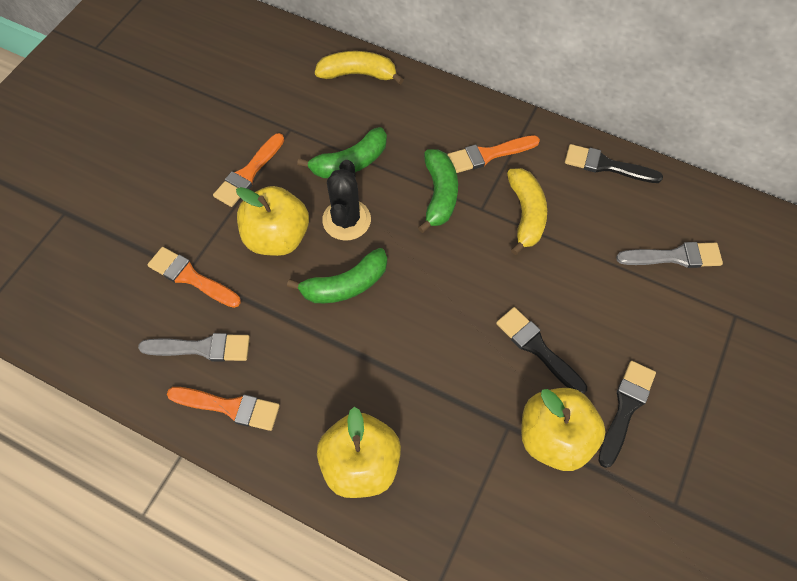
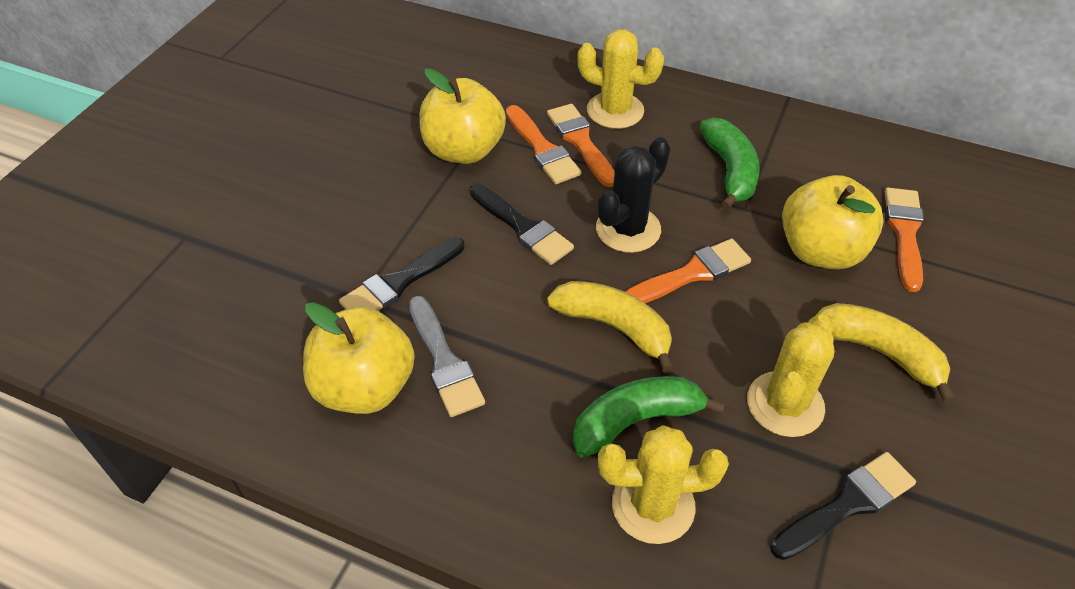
green banana: [287,248,387,303] [297,127,387,178] [418,149,458,233] = 3 -> [573,376,725,458] [700,117,760,210] = 2
grey brush: [138,333,250,362] [616,242,723,268] = 2 -> [409,296,485,417] = 1
yellow cactus: none = 0 -> [577,30,664,129] [598,425,729,544] [747,314,834,437] = 3

